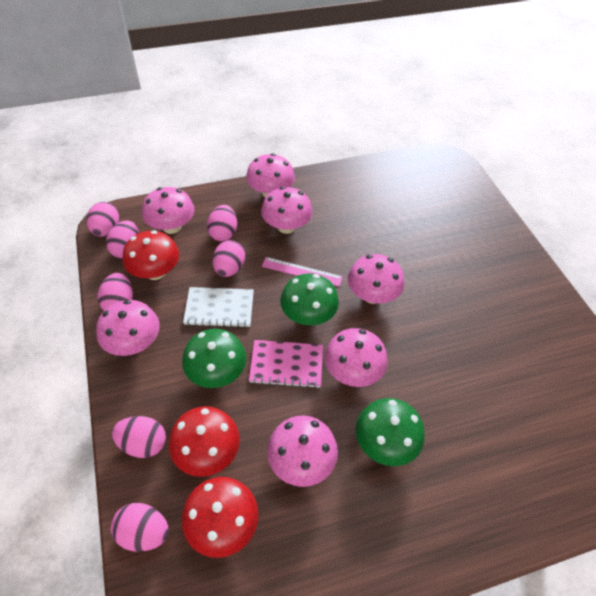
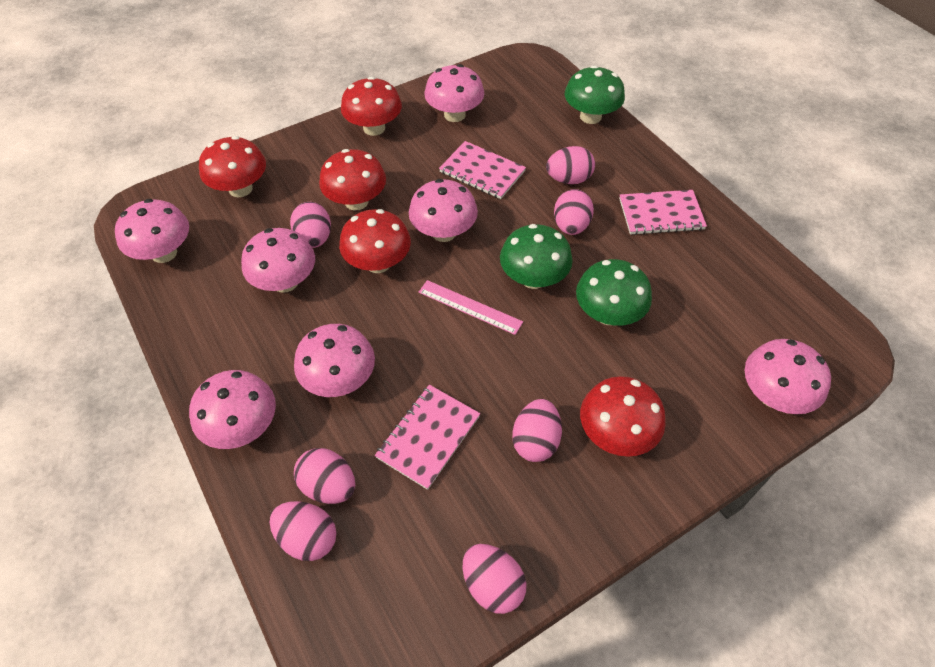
pink notebook: [249,340,323,388] = 1 -> [375,385,480,490] [439,141,526,199] [619,190,707,235] = 3
red mushroom: [123,230,179,280] [169,406,240,477] [181,477,259,558] = 3 -> [199,136,266,197] [319,149,386,211] [339,209,411,273] [341,77,402,136] [580,376,666,457] = 5
white notebook: [183,287,254,328] = 1 -> none = 0

